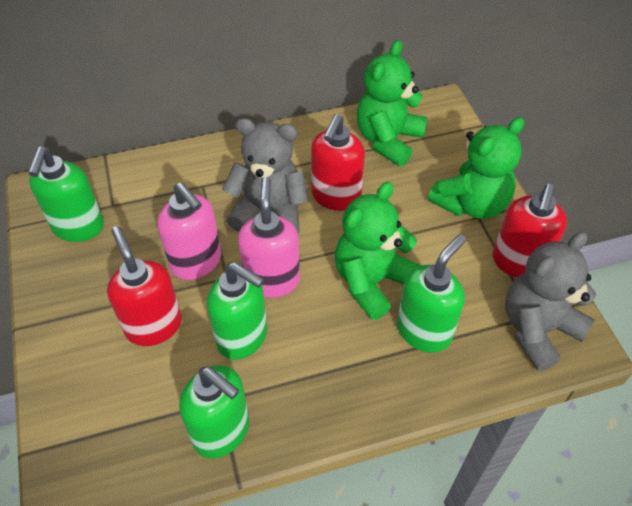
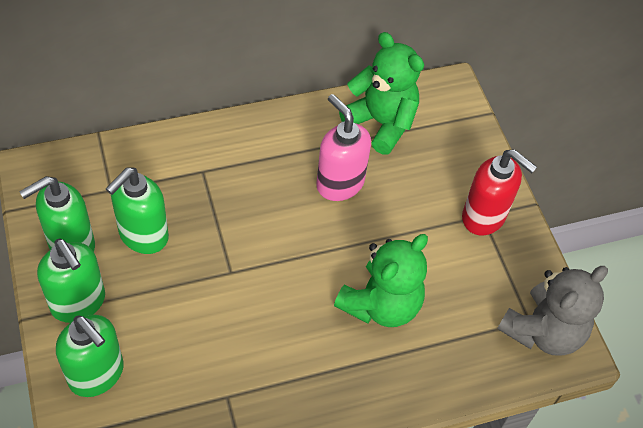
green teddy bear: [335,182,421,320] [357,40,428,166] [428,117,524,219] = 3 -> [334,234,428,327] [339,32,424,155] = 2
grey teddy bear: [222,118,308,234] [505,232,596,371] = 2 -> [497,266,608,356] = 1
pink soap dispenser: [157,182,221,280] [238,177,300,298] = 2 -> [316,94,371,201] = 1
red soap dispenser: [107,226,182,346] [311,114,365,211] [493,184,567,277] = 3 -> [462,149,537,236] = 1

